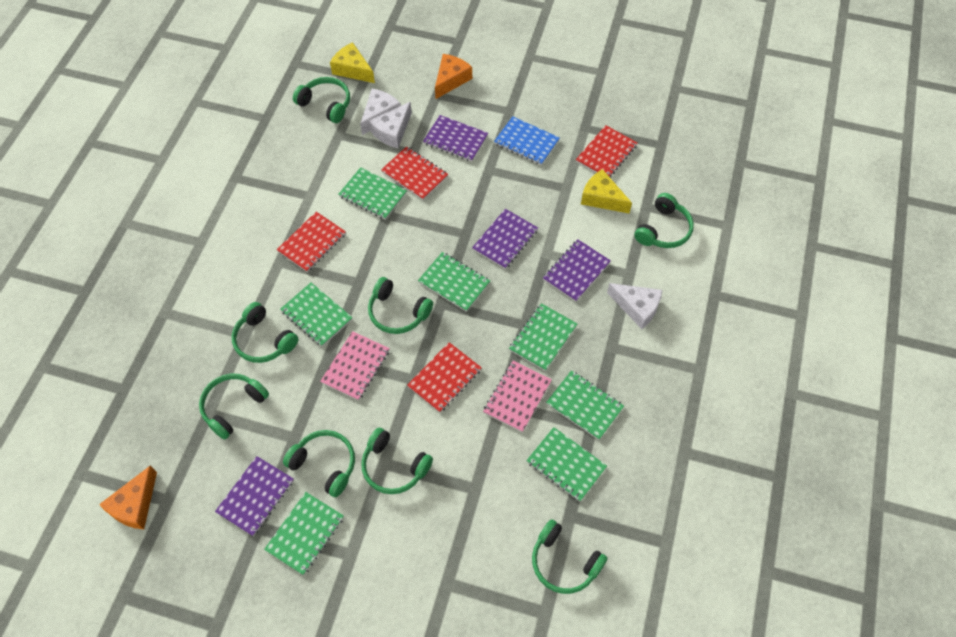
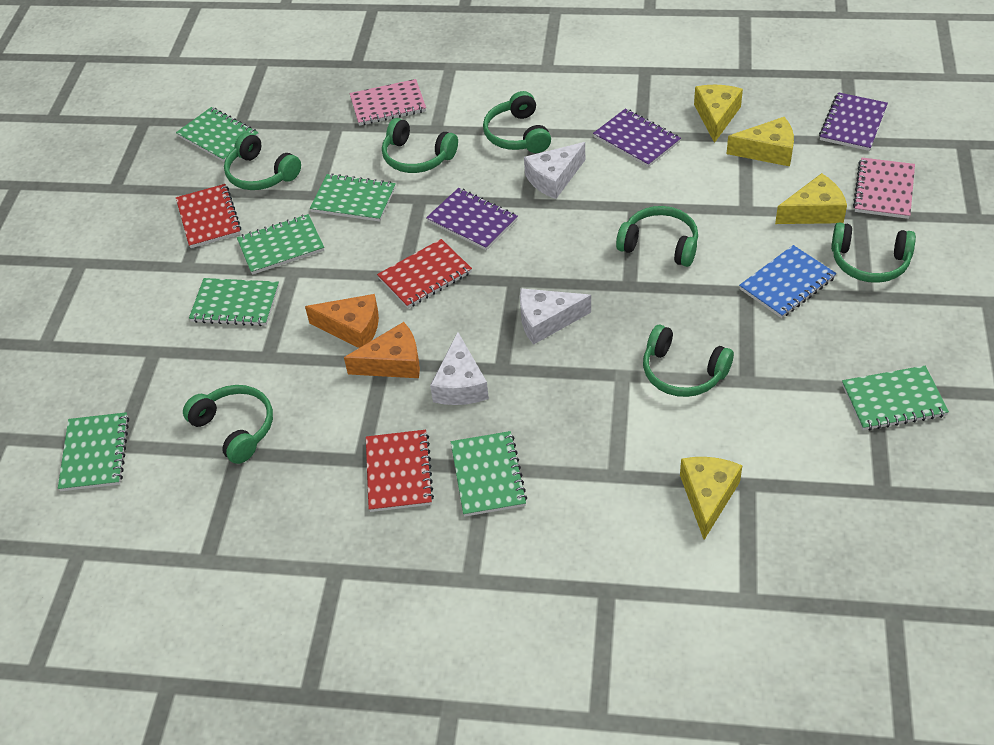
green headphones: [199,374,269,440] [232,302,298,363] [283,430,355,497] [293,77,350,123] [361,427,433,494] [368,277,433,334] [532,519,607,594] [634,193,694,248] = 8 -> [183,385,273,464] [224,132,301,190] [382,118,458,173] [483,91,551,153] [616,206,698,267] [643,325,734,397] [831,222,916,283] = 7
purple notebook: [215,456,294,536] [423,115,488,162] [472,209,538,269] [543,239,611,302] = 4 -> [426,188,518,250] [593,108,681,167] [819,92,888,151] = 3
red notebook: [277,212,346,272] [381,146,448,200] [407,342,482,413] [576,125,637,178] = 4 -> [176,184,241,248] [366,430,434,512] [377,239,472,308] = 3
yellow cheese: [330,42,375,83] [581,169,632,214] = 2 -> [680,457,742,540] [694,85,743,143] [726,117,794,166] [775,173,847,224] = 4

